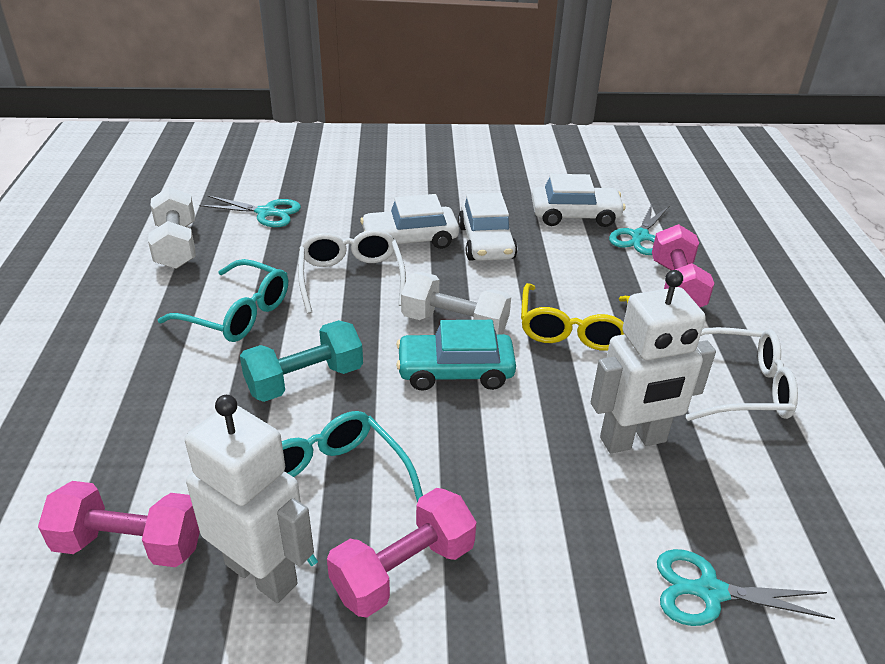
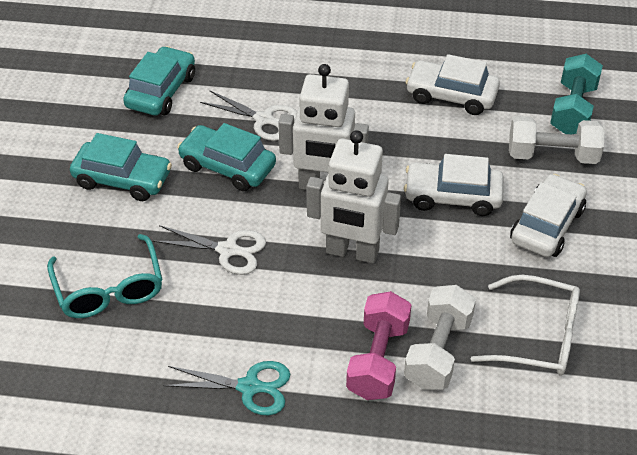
pink dumbbell: [38,481,200,567] [327,488,476,617] [652,224,714,307] = 3 -> [346,291,411,400] = 1
turquoise car: [396,320,516,391] = 1 -> [70,133,172,201] [123,46,195,116] [177,123,276,191] = 3
turquoise glasses: [158,259,288,342] [282,411,423,567] = 2 -> [47,234,163,318] = 1
turquoise scissors: [199,196,301,227] [609,204,669,255] [657,549,835,626] = 3 -> [163,361,290,416] = 1
white glasses: [298,229,406,314] [686,327,798,421] = 2 -> [471,275,580,376] = 1
white scissors: none = 0 -> [152,225,266,275] [200,90,297,141] = 2
yellow glasses: [521,283,630,351] = 1 -> none = 0

